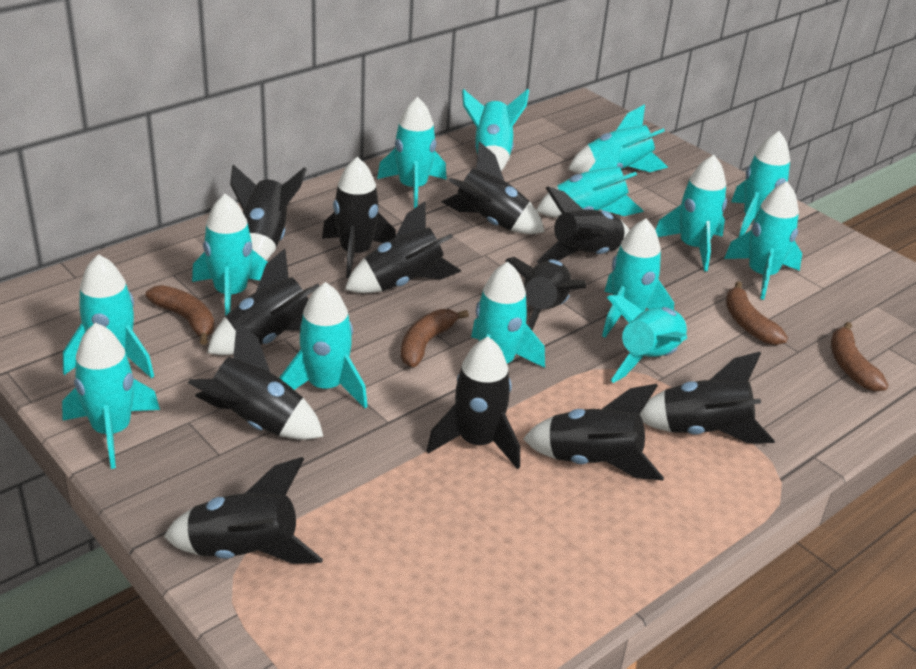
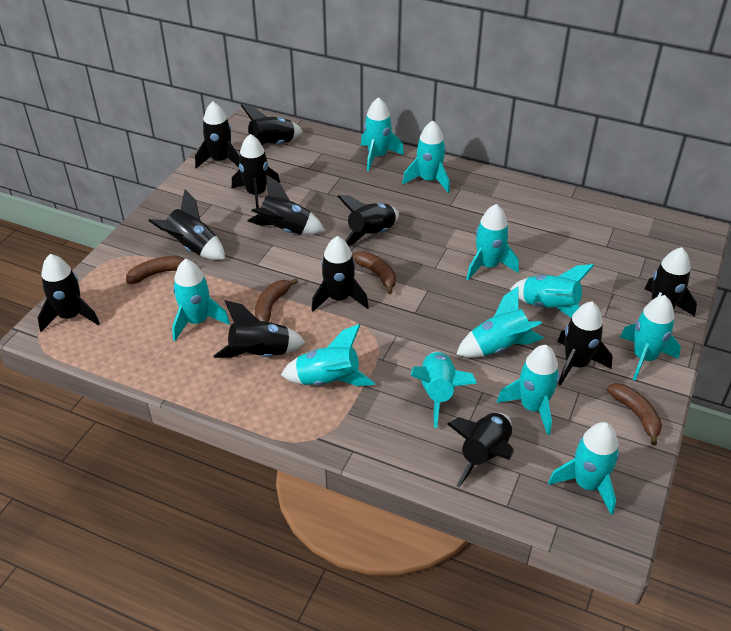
turquoise rocket: [62,323,160,469] [63,254,154,379] [192,194,268,316] [279,282,367,408] [377,97,447,208] [462,89,529,171] [471,262,545,368] [536,144,644,218] [568,104,668,174] [602,219,674,338] [607,295,687,383] [656,155,727,271] [724,181,802,300] [731,131,790,237] = 14 -> [172,259,230,341] [281,324,375,386] [361,97,404,171] [402,121,450,193] [411,352,477,428] [456,287,544,358] [466,204,519,280] [497,345,560,435] [510,264,594,318] [548,422,619,515] [620,295,681,381] = 11

